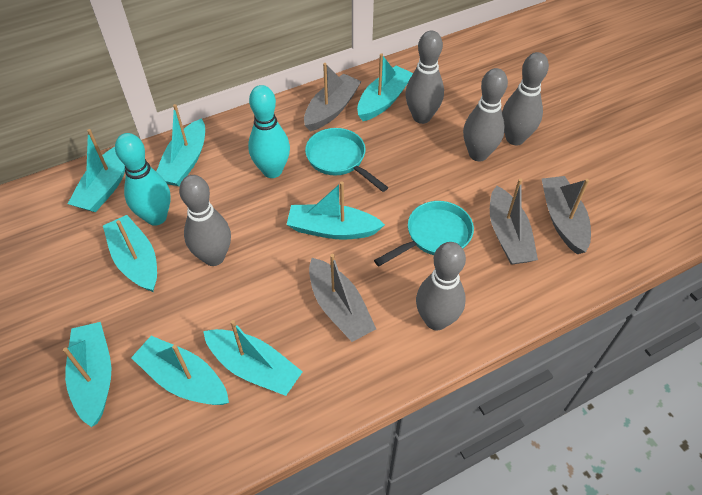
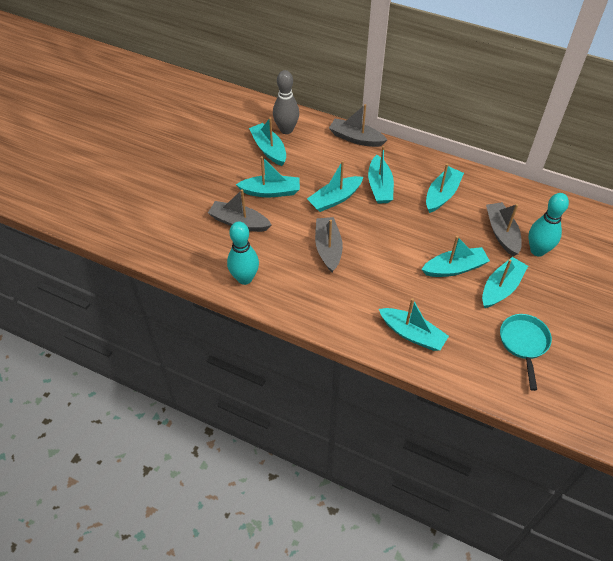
grey bowling pin: [179,175,231,266] [405,31,444,124] [416,242,466,330] [463,68,508,161] [502,52,549,145] = 5 -> [273,70,299,134] = 1
turquoise pan: [305,128,388,192] [374,201,474,266] = 2 -> [500,314,552,391] = 1

